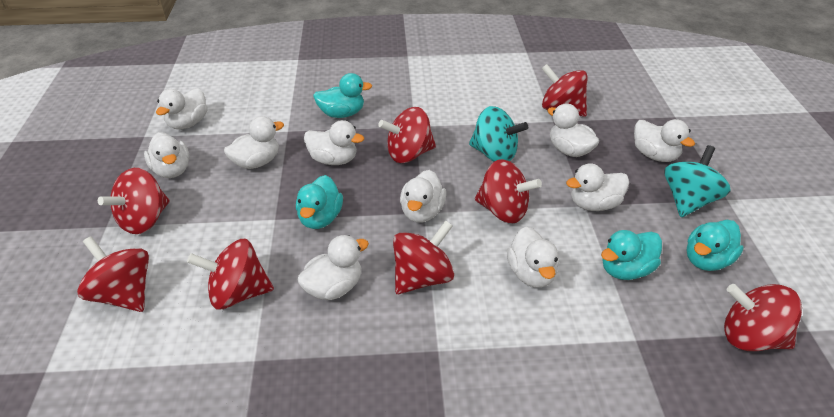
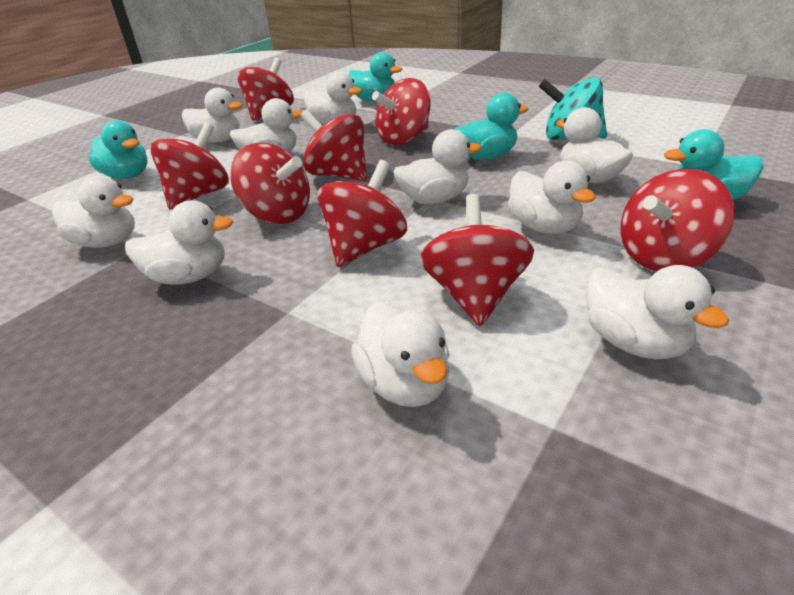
turquoise spinning top: [469,106,528,162] [664,145,730,217] = 2 -> [538,78,607,140] = 1

